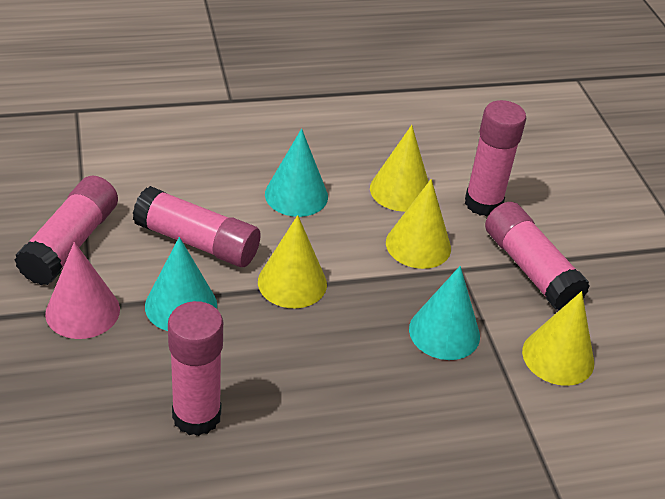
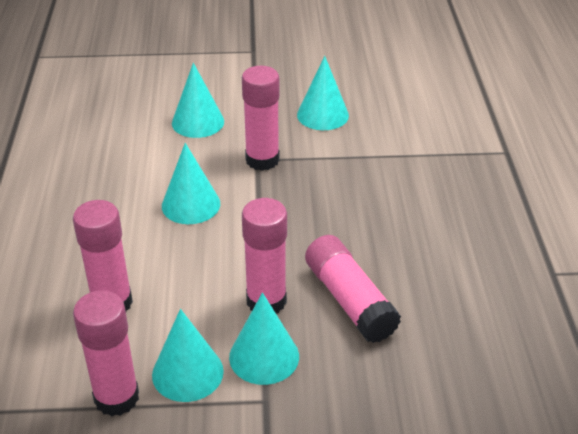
pink cone: [45,242,120,339] = 1 -> none = 0
turquoise cone: [145,237,217,331] [265,129,328,217] [409,266,480,360] = 3 -> [152,309,224,402] [162,143,220,224] [172,63,224,138] [229,293,299,385] [297,56,349,130] = 5
yellow cone: [258,215,327,308] [370,125,429,212] [386,179,451,269] [522,291,594,386] = 4 -> none = 0

